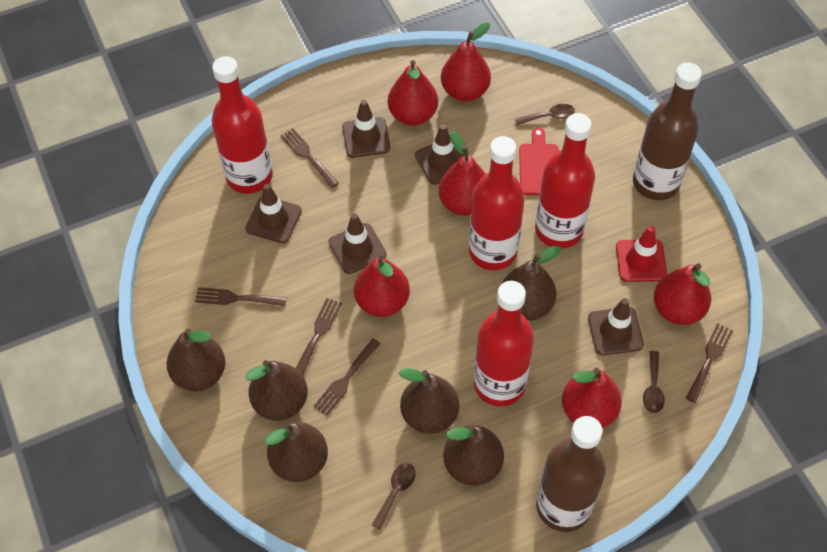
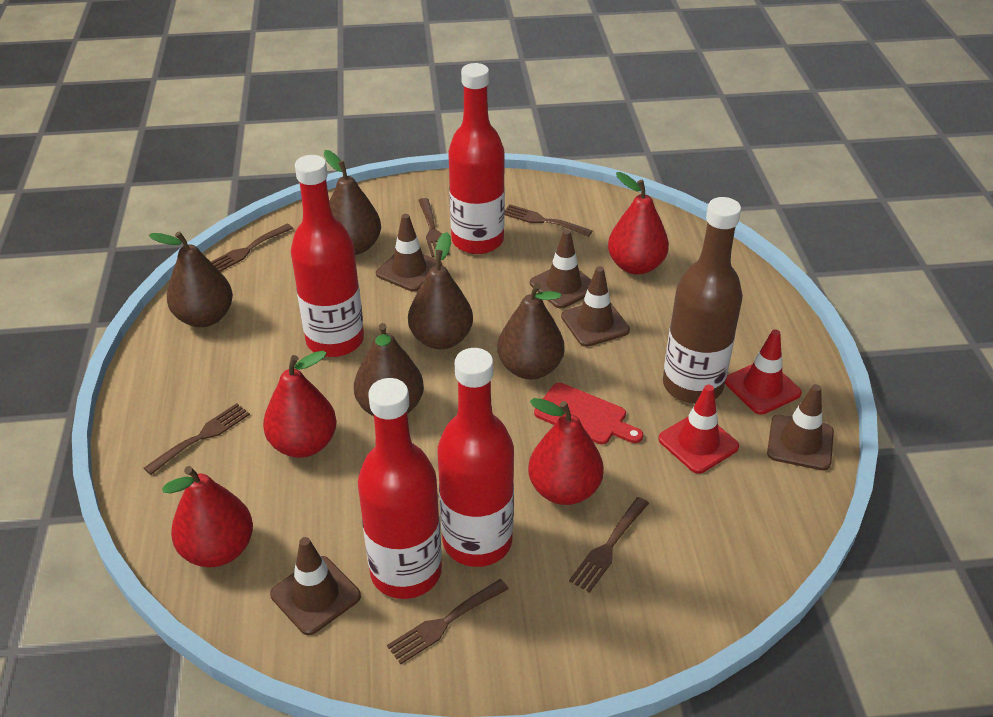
brown bottle: [536,416,606,532] [633,63,702,200] = 2 -> [663,197,743,404] = 1
brown fork: [195,287,286,306] [281,128,339,188] [296,298,342,375] [313,338,381,416] [686,323,733,403] = 5 -> [144,403,250,475] [211,224,293,272] [387,579,509,664] [418,198,449,257] [505,205,592,237] [569,497,649,593] = 6
brown pear: [166,328,226,391] [245,360,308,421] [265,422,328,482] [398,368,460,434] [443,425,504,486] [502,246,562,321] = 6 -> [149,231,233,327] [323,150,381,255] [354,323,424,416] [408,232,473,349] [497,283,564,380] = 5
brown spoon: [372,463,416,530] [515,104,575,125] [643,351,665,413] = 3 -> none = 0
red pear: [354,255,410,317] [388,60,438,125] [439,131,486,216] [441,22,491,101] [562,368,622,428] [654,263,711,325] = 6 -> [162,466,253,567] [263,351,337,458] [528,398,604,505] [608,172,669,275] = 4
red traffic cone: [616,226,667,282] = 1 -> [658,385,739,474] [725,329,802,415] = 2

